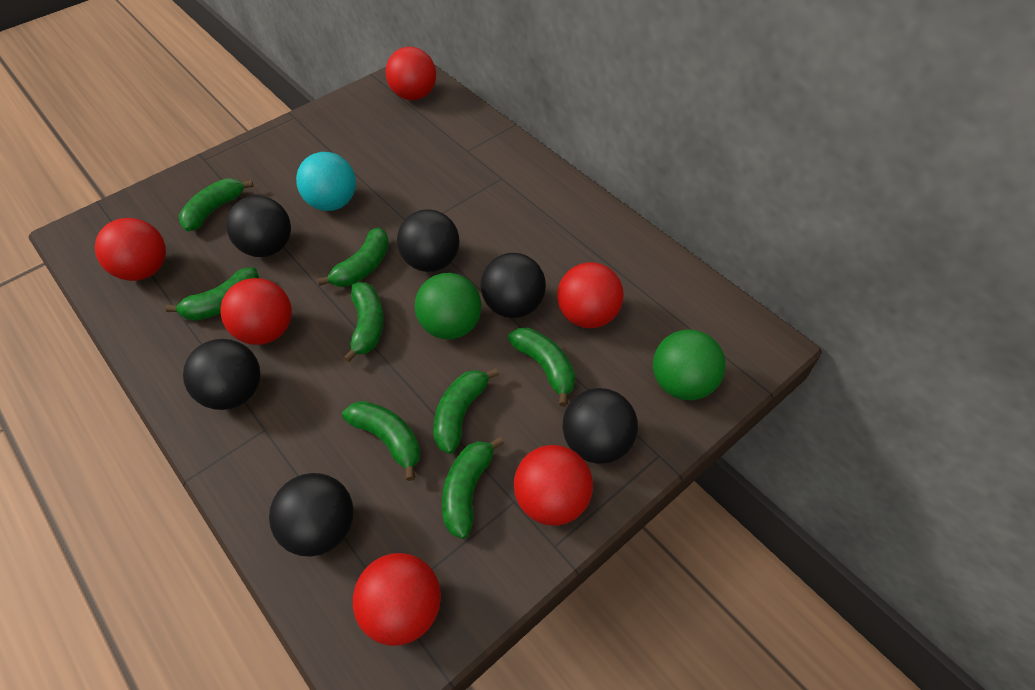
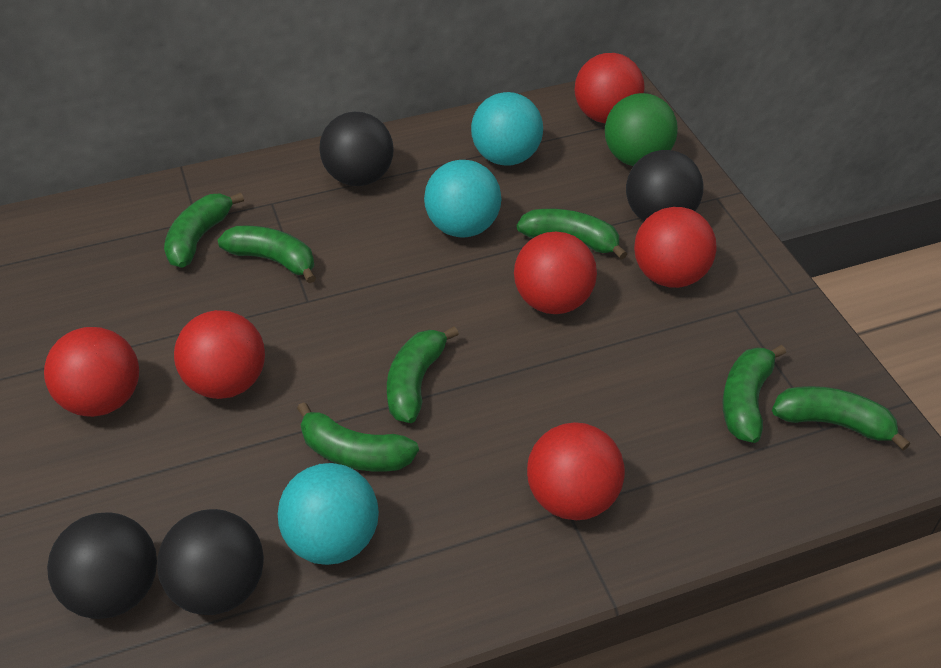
black ball: [183,339,260,410] [226,195,291,257] [269,473,354,556] [397,209,460,272] [481,253,546,318] [563,388,638,464] = 6 -> [47,512,157,619] [157,509,264,615] [319,112,394,186] [626,150,704,221] = 4
green ball: [415,273,481,339] [653,330,726,400] = 2 -> [605,93,678,166] = 1
green banana: [165,267,259,321] [179,178,254,232] [317,227,389,287] [342,401,420,481] [343,282,384,363] [433,368,499,454] [442,437,504,539] [508,328,575,406] = 8 -> [164,192,244,268] [218,225,316,283] [297,402,419,472] [387,326,459,423] [517,209,627,260] [722,345,786,443] [772,386,910,451] = 7
turquoise ball: [296,152,356,211] = 1 -> [278,463,379,565] [424,160,502,238] [471,92,543,166] = 3

